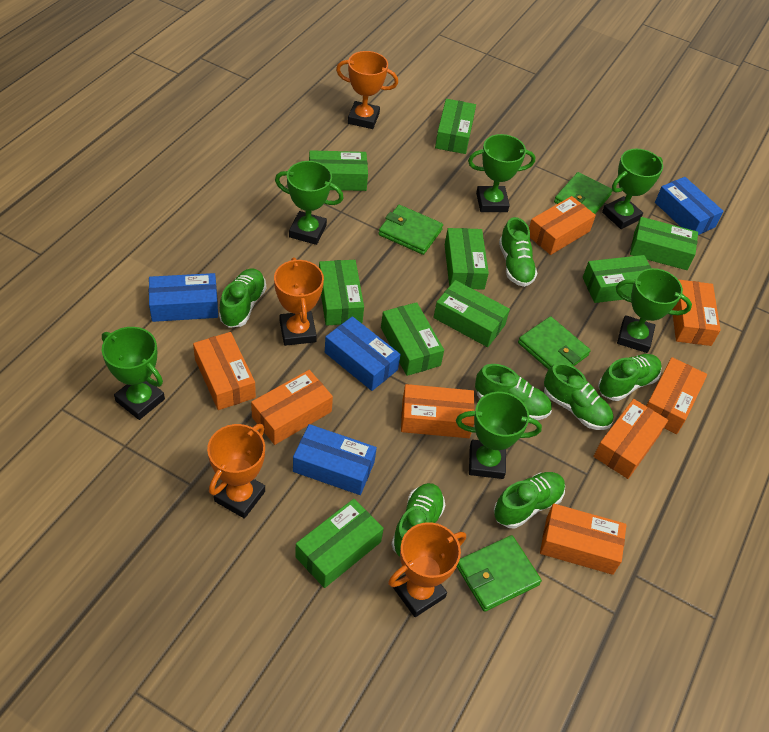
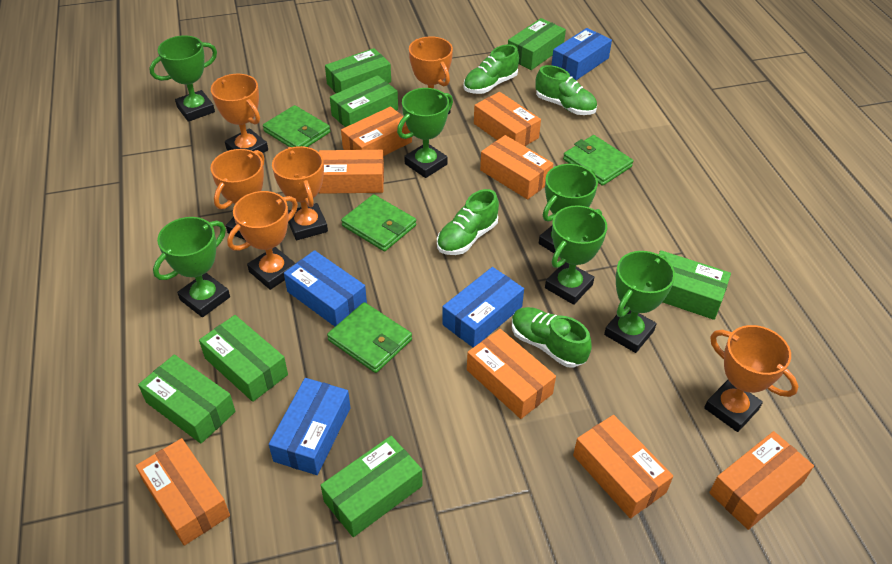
green box: [295,499,384,588] [309,150,368,191] [319,260,364,326] [381,302,444,376] [434,280,510,347] [435,99,476,154] [445,228,489,290] [583,255,651,303] [630,217,698,270] = 9 -> [138,355,236,444] [199,315,288,402] [321,436,423,537] [325,48,391,93] [330,75,398,127] [508,18,566,70] [659,250,731,320] = 7
green shoe: [219,268,266,328] [391,483,446,557] [475,364,552,420] [494,472,565,529] [499,217,538,287] [544,363,613,430] [598,354,661,401] = 7 -> [437,189,499,255] [463,44,519,94] [512,307,592,368] [535,65,597,115] = 4
orange trophy: [207,424,265,519] [274,257,324,346] [336,51,398,129] [388,522,466,617] = 4 -> [210,149,264,240] [211,74,268,153] [227,191,298,290] [272,146,328,240] [409,36,453,114] [704,325,799,432] = 6

